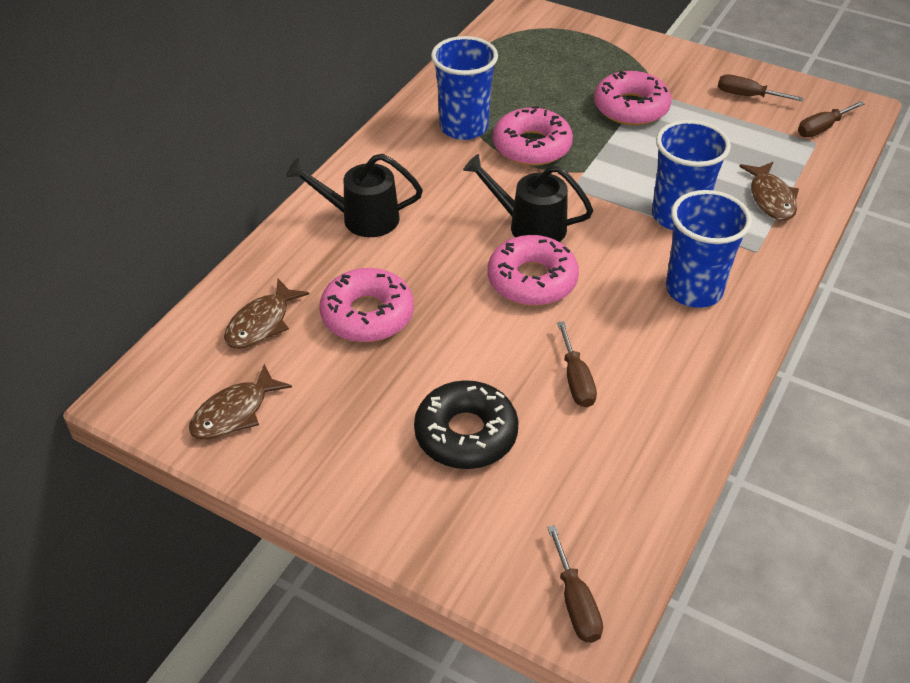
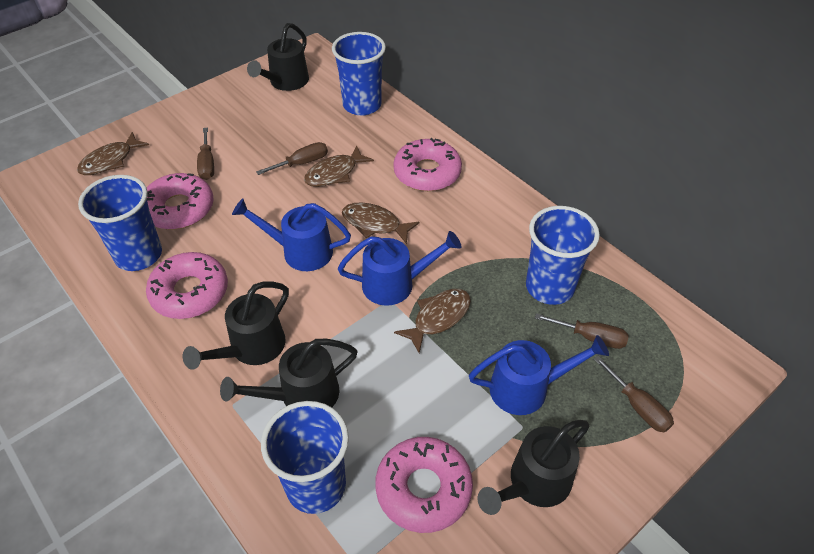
black donut: [414,380,518,469] = 1 -> none = 0
black watering can: [286,154,423,237] [463,154,593,242] = 2 -> [183,282,289,370] [220,339,358,407] [247,23,309,91] [478,420,590,515] = 4
blue cup: [431,36,498,140] [652,120,731,230] [666,190,752,308] = 3 -> [78,175,162,271] [261,401,349,514] [332,32,386,116] [526,206,600,305] = 4
blue watering can: none = 0 -> [232,198,351,271] [338,231,461,306] [469,335,609,415] = 3
brown fish: [189,364,292,439] [224,279,309,349] [739,162,799,221] = 3 -> [77,132,149,175] [304,146,374,187] [342,202,419,244] [394,289,471,353] = 4

